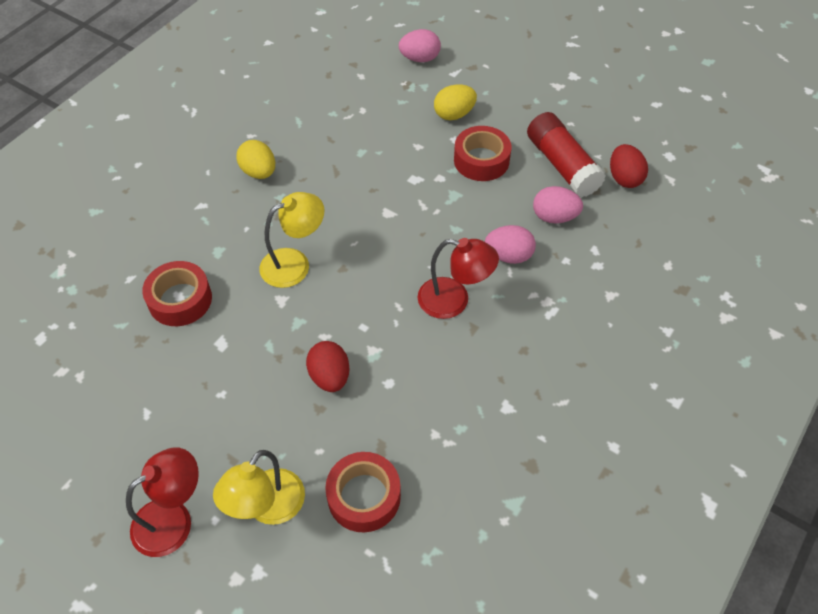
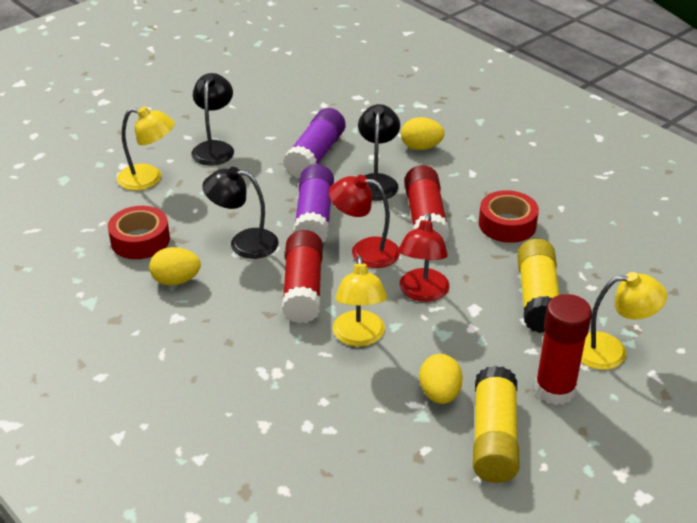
black lamp: none = 0 -> [191,73,234,165] [202,167,279,259] [358,104,400,201] = 3
pink egg: [399,29,441,62] [485,225,536,264] [533,186,583,223] = 3 -> none = 0
purple glue stick: none = 0 -> [283,108,345,178] [293,164,334,243] = 2
red egg: [306,341,350,392] [610,144,648,188] = 2 -> none = 0
red glue stick: [527,112,606,197] = 1 -> [282,230,323,323] [405,165,449,242] [534,294,592,405] = 3
red tape: [142,261,212,326] [325,452,401,532] [454,126,511,181] = 3 -> [108,206,170,259] [479,190,539,243] = 2
yellow egg: [237,140,275,179] [434,85,477,120] = 2 -> [149,247,201,286] [401,117,445,150] [419,354,463,404] = 3
yellow glue stick: none = 0 -> [473,366,520,483] [517,239,560,333] = 2
yellow lamp: [213,450,305,525] [259,192,324,288] = 2 -> [117,106,175,191] [333,256,387,347] [581,272,667,370] = 3

